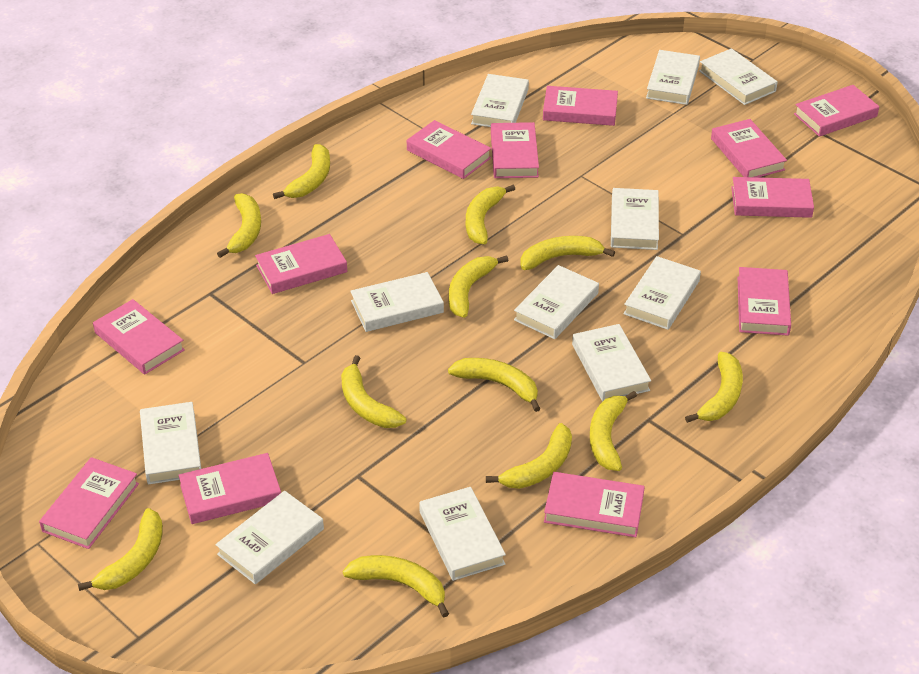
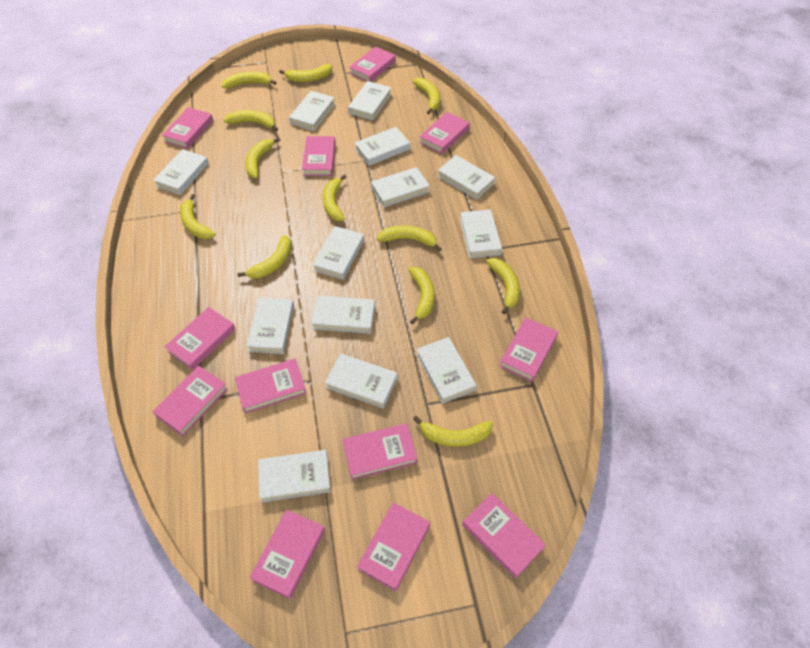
white book: [140,402,201,484] [215,491,324,584] [350,272,444,332] [419,487,506,581] [471,74,529,127] [514,265,599,339] [572,324,651,402] [611,188,659,250] [623,256,701,330] [646,50,700,105] [699,48,778,105] = 11 -> [153,149,209,195] [247,297,294,354] [258,450,331,502] [289,91,335,131] [311,296,375,334] [312,226,364,279] [325,353,398,409] [348,81,392,120] [355,127,410,166] [371,167,430,207] [416,337,477,404] [437,155,495,200] [460,209,502,258] = 13

